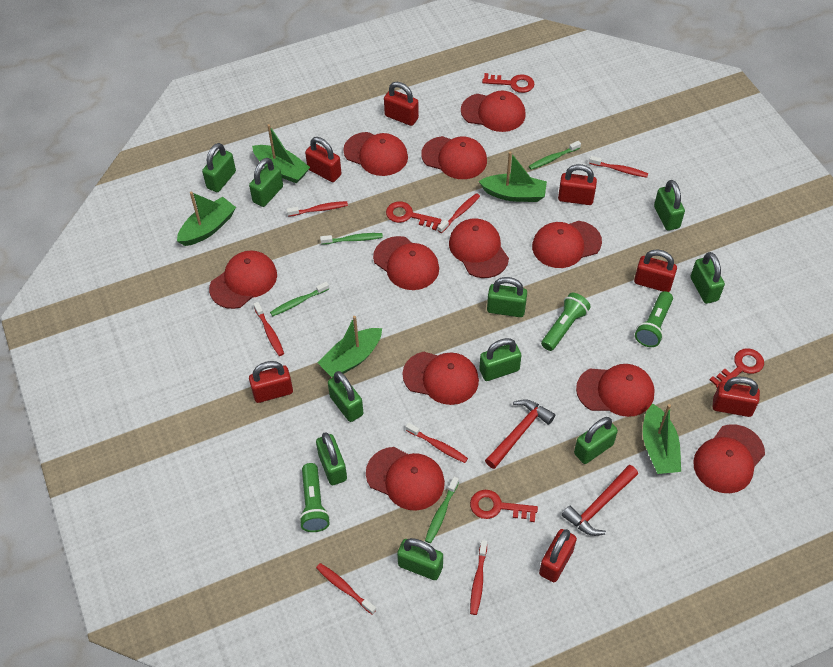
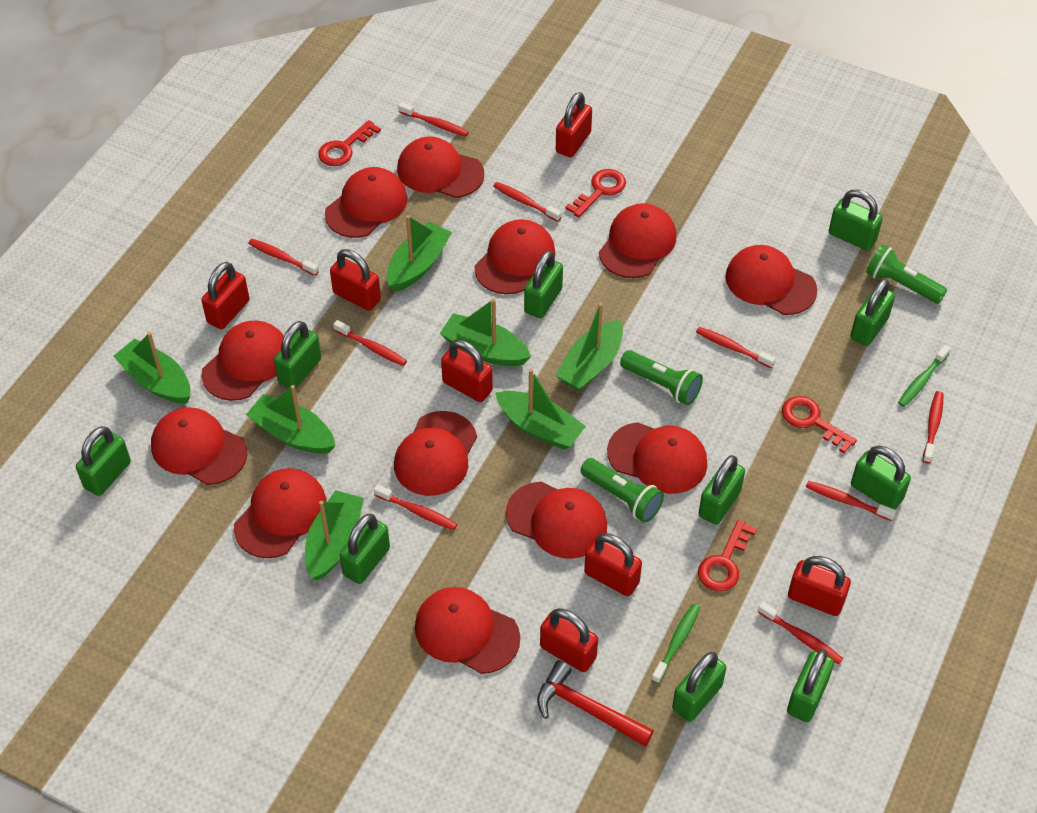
green boat: [177,192,236,246] [252,124,310,184] [318,316,382,377] [479,151,547,202] [643,403,681,474] = 5 -> [113,332,190,404] [246,385,336,454] [305,490,364,581] [387,215,452,292] [440,298,531,366] [495,369,586,450] [556,303,623,392] = 7
green toothbrush: [270,282,329,317] [320,233,383,245] [425,477,459,543] [529,141,581,170] = 4 -> [651,604,700,684] [898,345,951,407] = 2
red cap: [209,251,277,309] [343,132,408,176] [366,447,445,511] [373,236,439,290] [402,352,479,405] [421,136,487,179] [449,218,509,278] [461,91,526,132] [532,221,602,268] [576,364,655,417] [693,424,765,493] = 11 -> [151,407,247,485] [201,321,284,401] [234,468,327,558] [325,167,408,238] [394,411,477,496] [397,137,484,198] [415,587,520,674] [475,219,556,294] [506,482,607,559] [599,203,677,278] [607,422,707,494] [725,245,817,315] = 12
red hammer: [485,399,555,469] [562,465,638,536] = 2 -> [537,660,654,746] = 1
red toothbrush: [254,302,284,356] [287,201,348,217] [316,563,377,615] [406,423,468,463] [438,193,480,233] [470,540,487,615] [589,156,648,178] = 7 -> [248,239,319,276] [333,320,407,366] [374,484,457,530] [398,102,469,137] [493,182,562,222] [696,327,776,368] [758,602,843,664] [806,481,896,521] [923,391,943,463] = 9

